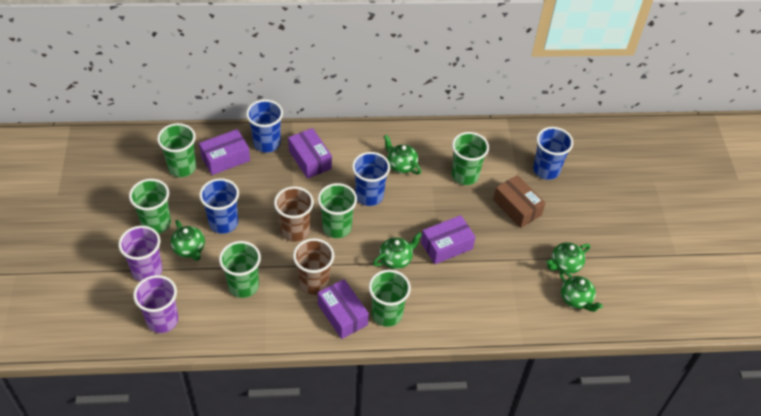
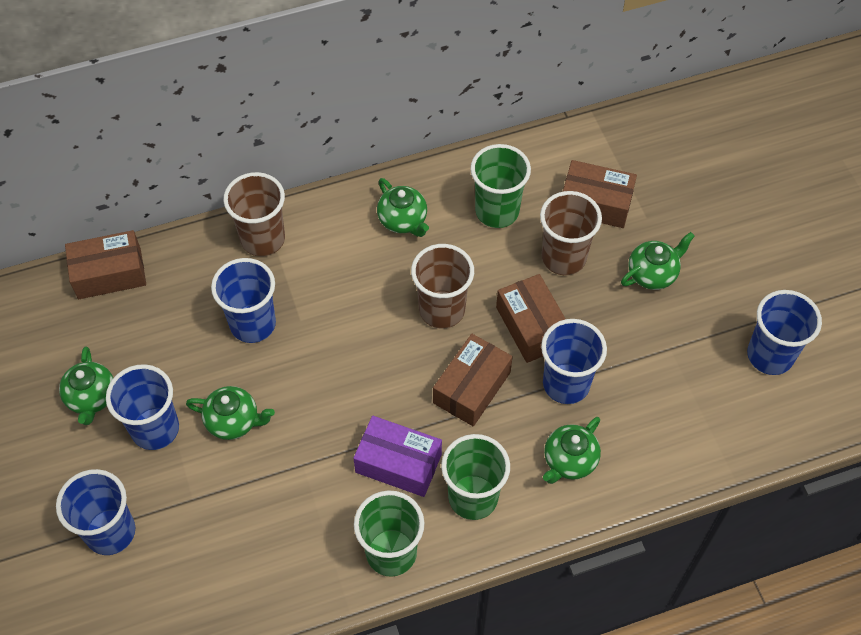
blue cup: [199,178,239,234] [246,100,283,153] [352,152,390,206] [533,127,573,180] = 4 -> [56,469,135,555] [106,364,179,450] [211,258,276,343] [541,319,607,404] [747,290,822,375] = 5
brown box: [493,175,545,228] = 1 -> [65,230,146,299] [433,334,513,426] [496,274,565,363] [563,160,637,228] = 4
brown cup: [274,186,314,242] [293,238,334,295] = 2 -> [223,172,285,257] [411,244,474,329] [540,191,602,275] = 3
green cup: [129,179,171,234] [157,123,196,177] [219,241,261,298] [318,183,357,238] [369,270,411,327] [452,132,489,185] = 6 -> [354,490,425,577] [441,434,510,520] [470,144,531,228] = 3
purple box: [199,129,250,175] [288,128,332,179] [318,279,369,339] [421,215,476,264] = 4 -> [353,416,442,497] = 1
purple cup: [118,226,163,282] [133,275,178,333] = 2 -> none = 0

